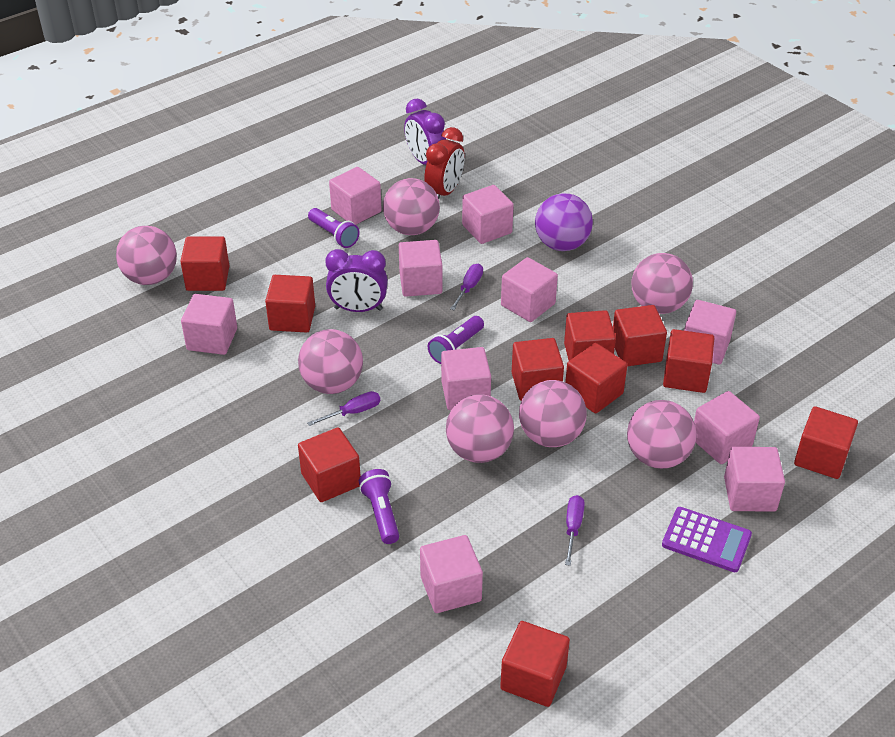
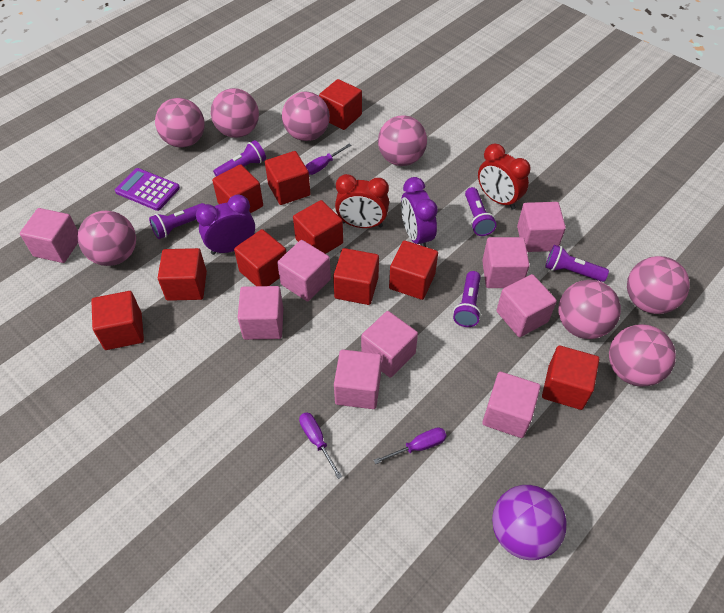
pink ball: [116,226,177,285] [298,329,363,394] [383,178,440,235] [446,394,514,463] [519,380,587,447] [627,400,697,469] [632,253,693,314] = 7 -> [78,211,136,266] [155,98,205,147] [211,88,259,138] [282,92,330,141] [378,115,427,166] [558,280,621,339] [609,324,676,387] [627,256,690,314] = 8
pink cube: [181,294,237,355] [329,167,382,225] [399,240,443,297] [420,535,483,613] [441,347,491,410] [462,185,514,244] [501,257,558,322] [684,300,736,365] [694,391,760,464] [724,447,785,512] = 10 -> [20,208,78,263] [238,286,283,340] [277,240,331,301] [334,350,382,409] [361,311,418,378] [482,237,530,288] [482,372,541,438] [496,274,557,337] [517,202,566,252] = 9
purple flashlight: [308,208,360,248] [359,469,399,544] [428,316,484,364] = 3 -> [149,203,205,239] [213,140,266,176] [453,271,481,327] [465,187,497,236] [545,245,609,282] = 5
red clock: [424,127,465,199] = 1 -> [335,174,389,228] [478,144,530,210] = 2

